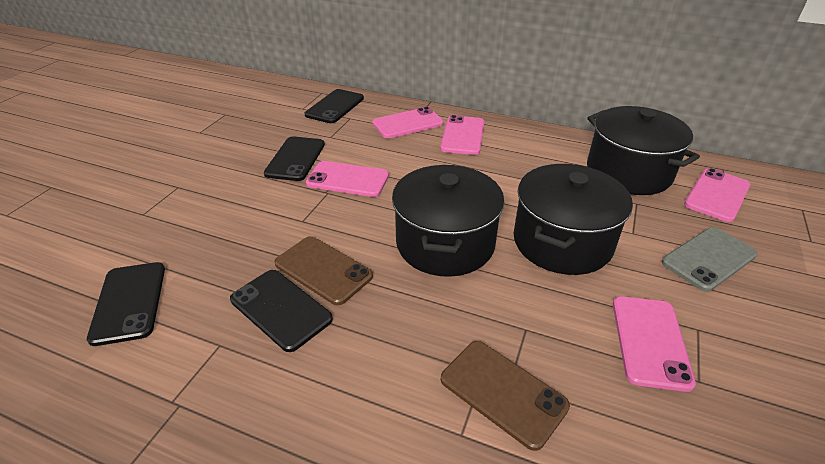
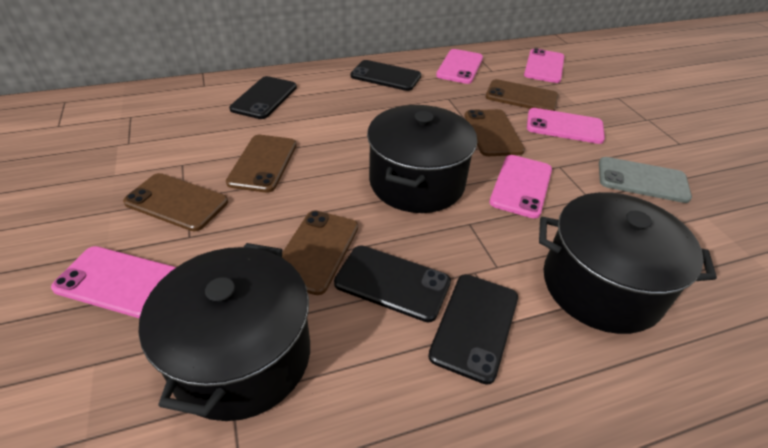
brown phone: [274,236,373,305] [441,341,570,451] = 2 -> [123,173,228,232] [226,135,297,193] [282,210,358,295] [464,109,525,156] [486,79,559,111] = 5

